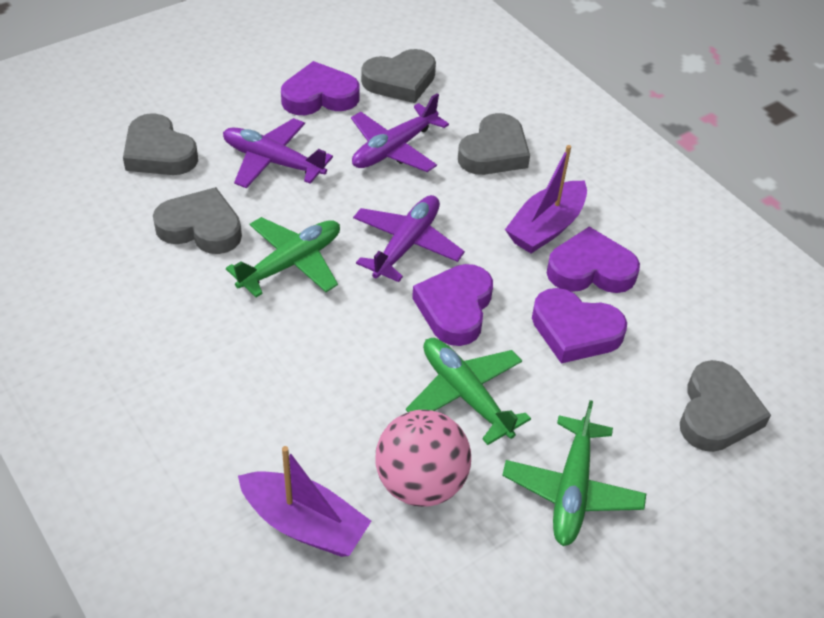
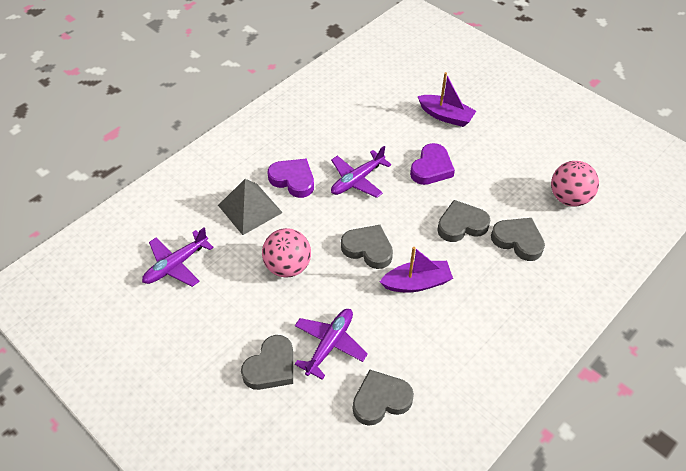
green plane: [226,217,340,297] [406,338,531,445] [502,400,647,546] = 3 -> none = 0
grey pyramid: none = 0 -> [218,179,283,235] = 1
pink ball: [376,410,471,507] = 1 -> [262,228,311,278] [551,161,599,207] = 2
purple heart: [281,61,359,115] [412,264,493,346] [532,288,627,363] [547,227,640,293] = 4 -> [268,158,314,198] [410,143,455,185] = 2

